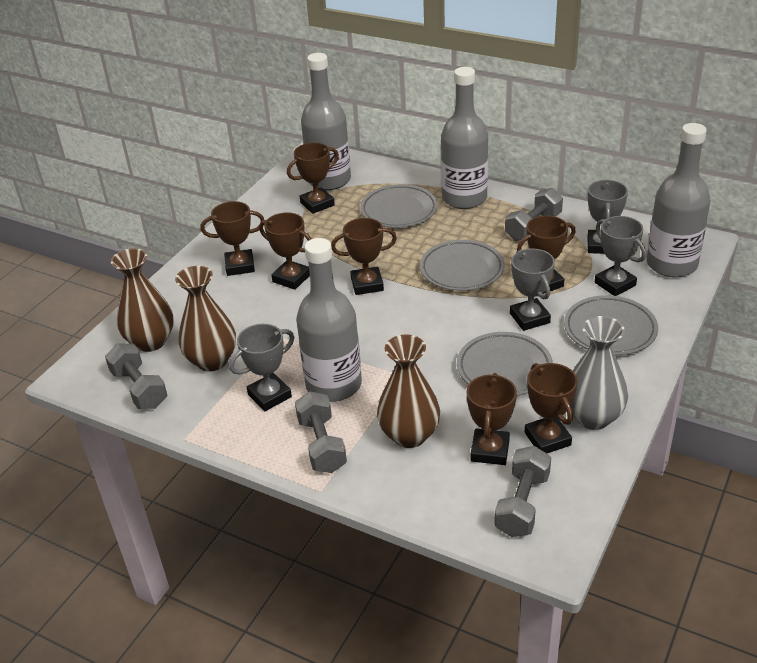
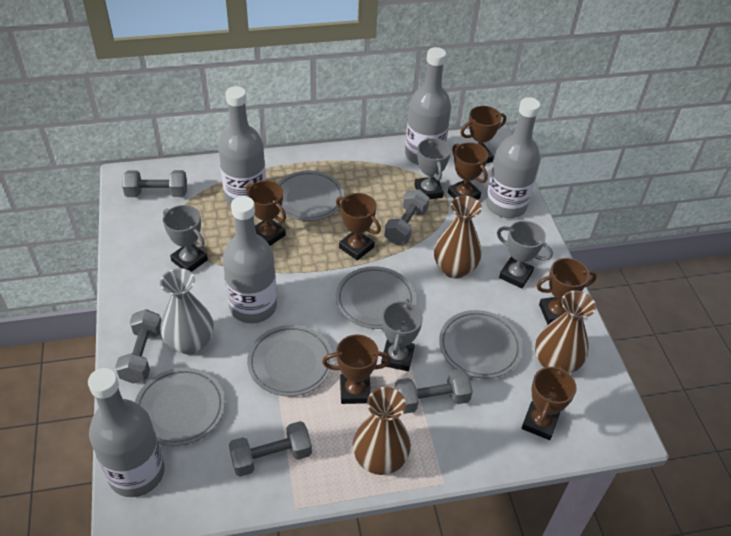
grey bottle: [296,238,362,402] [301,53,351,190] [441,67,488,209] [647,123,710,277] = 4 -> [88,368,165,497] [218,86,266,205] [222,196,277,323] [405,47,451,165] [486,97,540,218] = 5
grey dumbbell: [105,343,167,409] [295,391,347,473] [494,446,551,537] [505,188,563,241] = 4 -> [115,309,161,384] [122,170,187,197] [229,421,312,477] [384,189,430,245] [394,369,473,414] = 5
grey plate: [360,184,438,228] [420,240,505,291] [457,332,553,396] [564,295,658,355] = 4 -> [135,368,225,446] [247,325,333,396] [277,171,344,221] [336,266,415,329] [439,310,522,379] = 5

